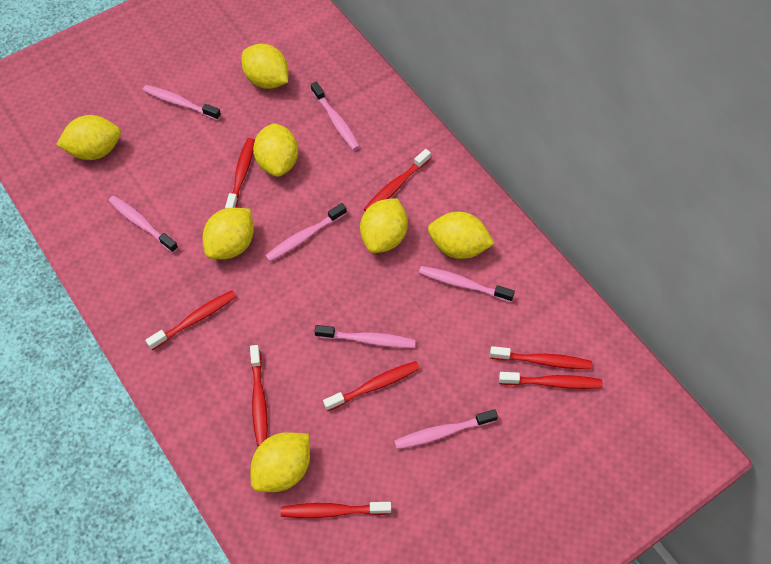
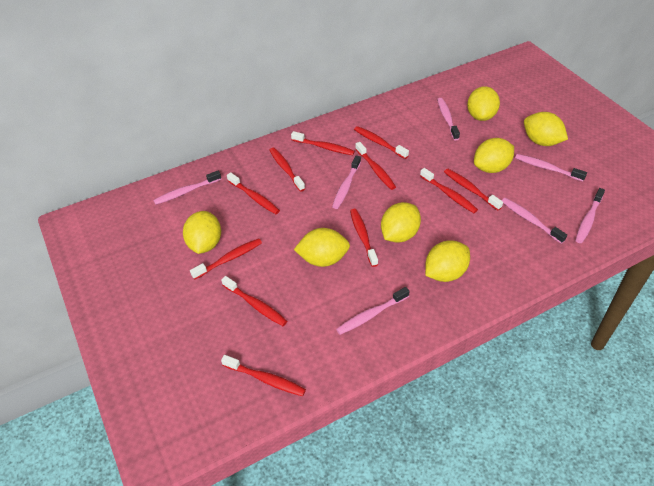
red toothbrush: [145,290,237,350] [225,138,255,208] [250,345,268,446] [281,502,391,518] [323,361,420,411] [364,149,431,211] [490,346,592,369] [499,372,603,389] = 8 -> [190,238,262,280] [221,276,287,326] [221,355,306,396] [227,172,280,214] [269,148,305,192] [291,131,355,155] [350,209,378,267] [354,126,409,159] [355,142,396,190] [420,168,478,213] [444,169,503,210] = 11

